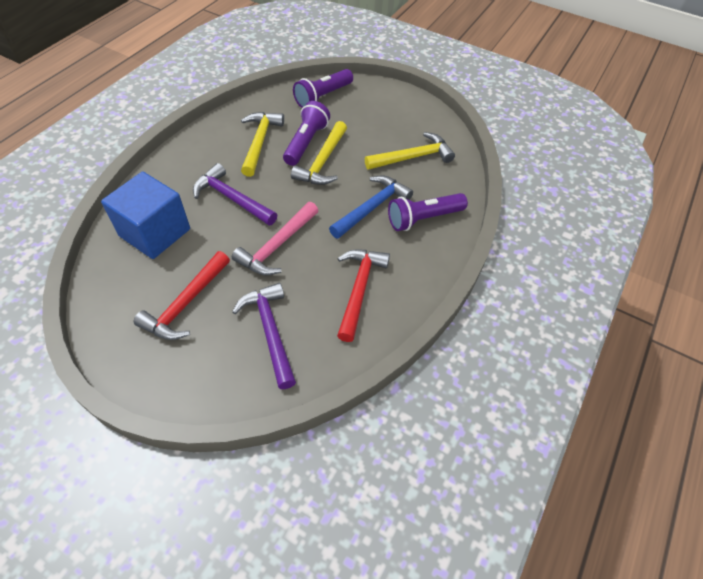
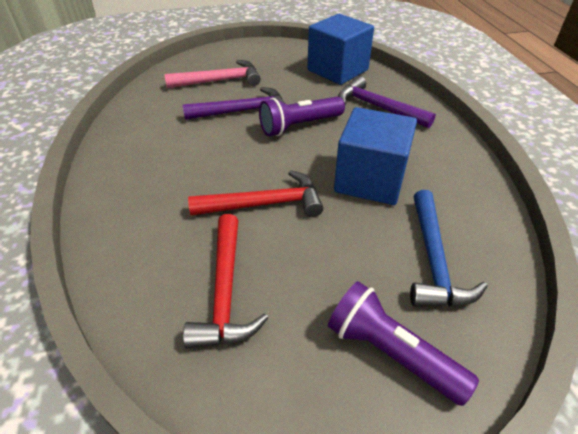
blue cube: [101,172,190,259] = 1 -> [307,14,374,85] [334,107,417,205] = 2
purple flashlight: [283,101,330,166] [293,69,353,108] [388,193,468,231] = 3 -> [259,96,345,136] [328,281,479,406] = 2
yellow hammer: [241,112,284,177] [291,121,347,185] [365,132,455,170] = 3 -> none = 0

